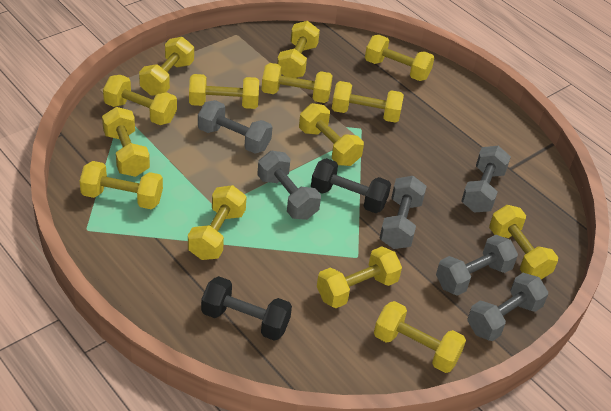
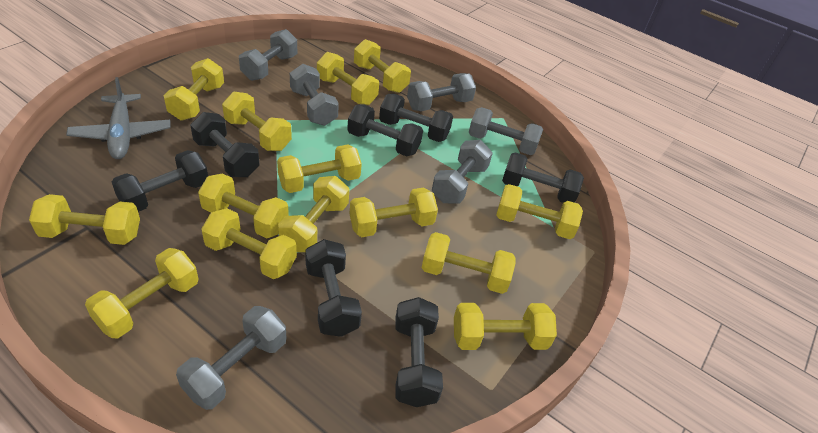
black dumbbell: [201,276,292,341] [311,158,391,213] = 2 -> [112,150,208,212] [190,112,259,177] [305,239,362,337] [347,105,423,157] [379,94,453,142] [395,297,443,407] [502,152,584,203] = 7
grey plane: none = 0 -> [66,77,171,159] = 1

